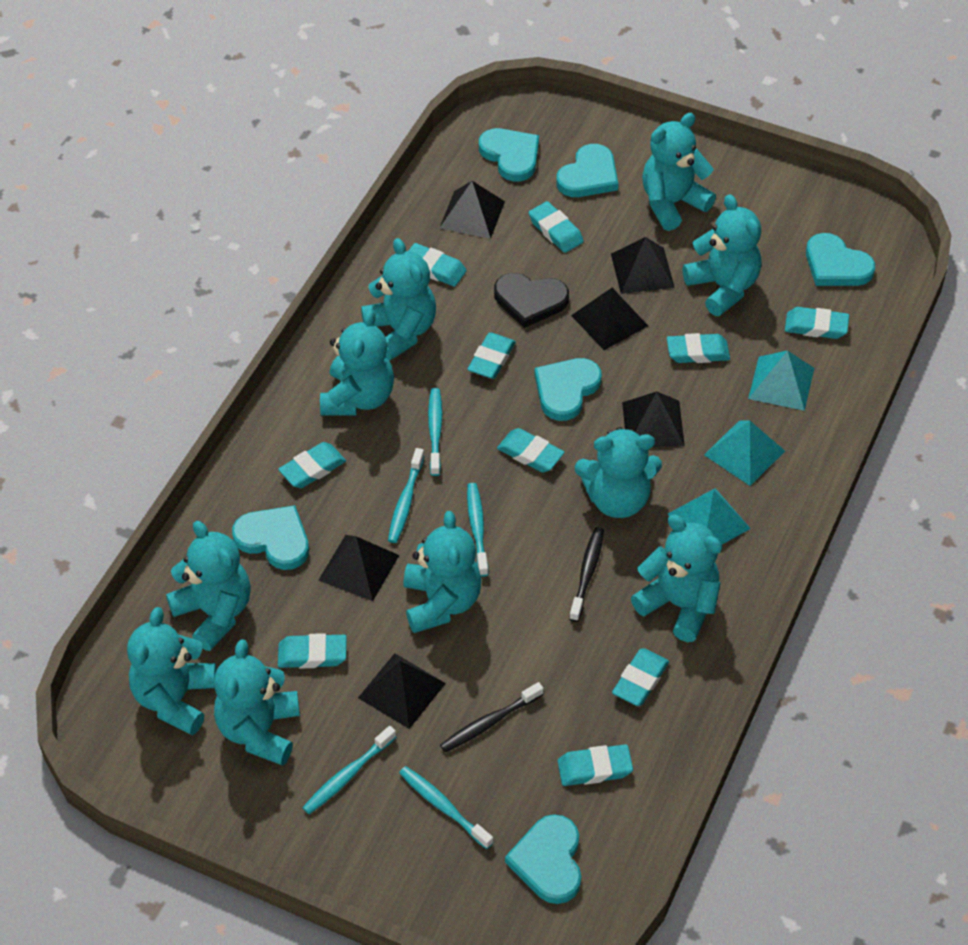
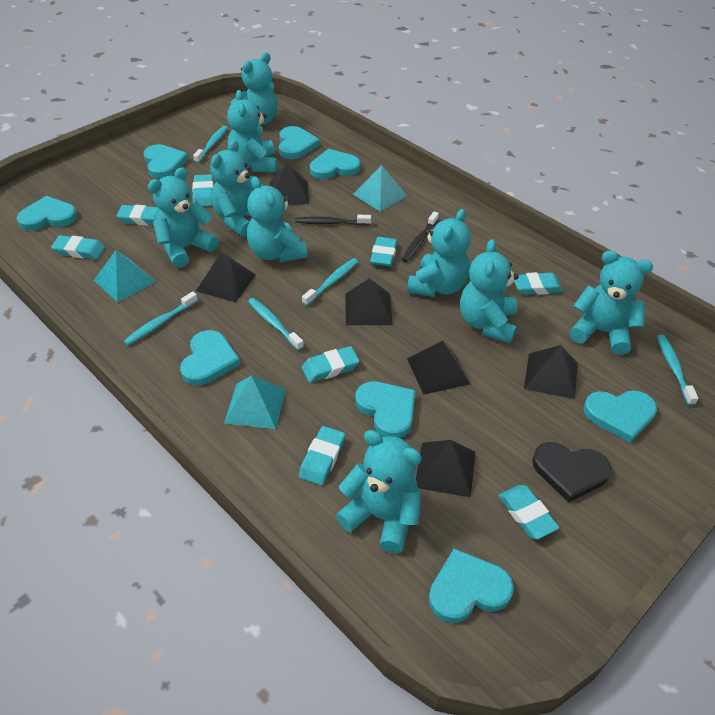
turquoise eraser: [278,442,346,488] [278,633,347,668] [409,243,467,287] [467,332,516,379] [497,428,565,472] [529,201,584,253] [558,744,633,786] [612,648,669,706] [667,333,730,363] [785,307,849,339] = 10 -> [51,235,105,259] [117,205,159,225] [192,174,214,206] [299,426,345,485] [302,346,360,383] [370,237,398,267] [498,485,559,539] [514,272,563,295] = 8
turquoise heart: [232,505,309,570] [479,128,539,182] [505,814,581,904] [534,358,602,421] [556,144,618,197] [806,233,875,286] = 6 -> [17,196,77,231] [143,144,188,179] [180,330,241,385] [279,126,320,159] [310,149,360,179] [355,381,416,438] [429,548,514,623] [583,390,657,443] = 8
turquoise teddy bear: [127,607,217,735] [166,521,251,651] [214,639,300,766] [320,309,394,416] [361,238,436,361] [403,511,481,633] [575,427,662,518] [631,515,722,642] [642,113,716,231] [683,194,761,316] = 10 -> [148,167,219,268] [210,140,263,237] [227,90,277,173] [231,53,277,125] [247,176,307,262] [336,430,422,554] [407,209,471,297] [460,239,519,343] [570,250,653,355] = 9

